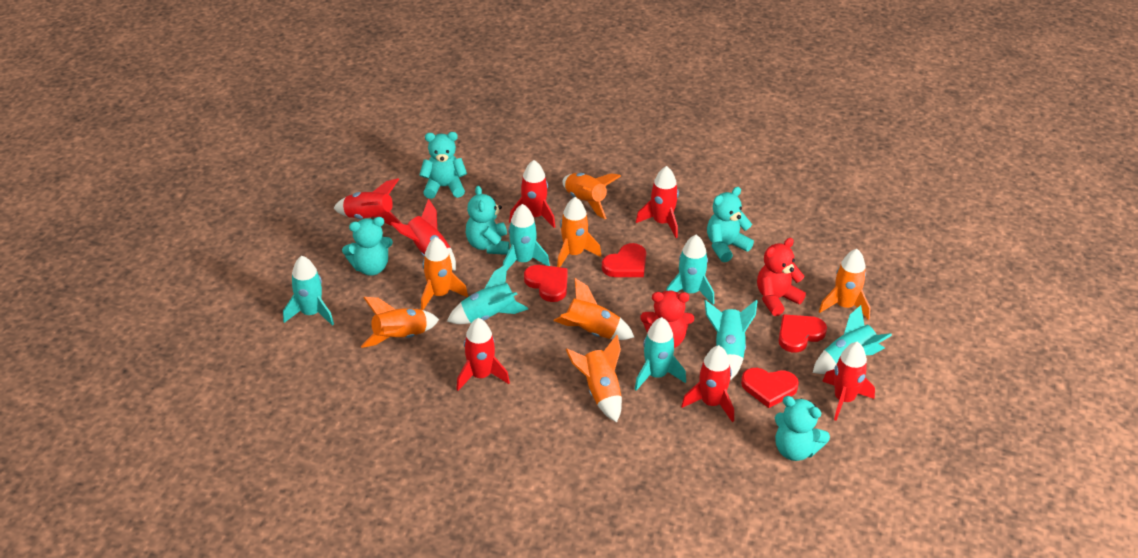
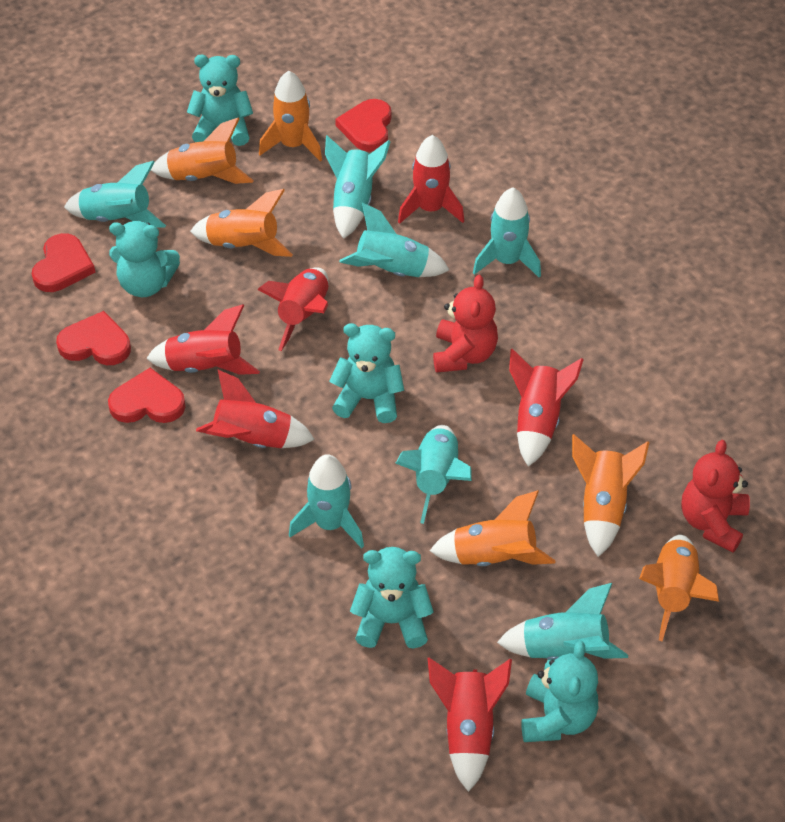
orange rocket: [361,297,439,348] [421,237,468,310] [554,278,634,340] [557,197,601,267] [562,173,621,219] [566,335,622,422] [819,249,871,320] = 7 -> [151,118,254,184] [190,189,293,257] [259,71,322,162] [430,490,555,566] [572,434,650,557] [639,535,719,641] = 6
red rocket: [334,178,402,225] [390,199,456,271] [456,318,510,391] [509,160,555,228] [636,166,679,238] [681,345,734,422] [822,342,875,421] = 7 -> [146,304,260,375] [196,370,315,448] [257,267,329,351] [398,135,464,224] [428,658,512,792] [509,349,584,467] = 6

